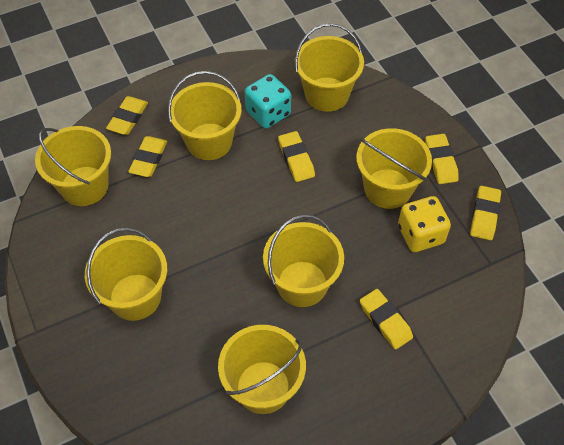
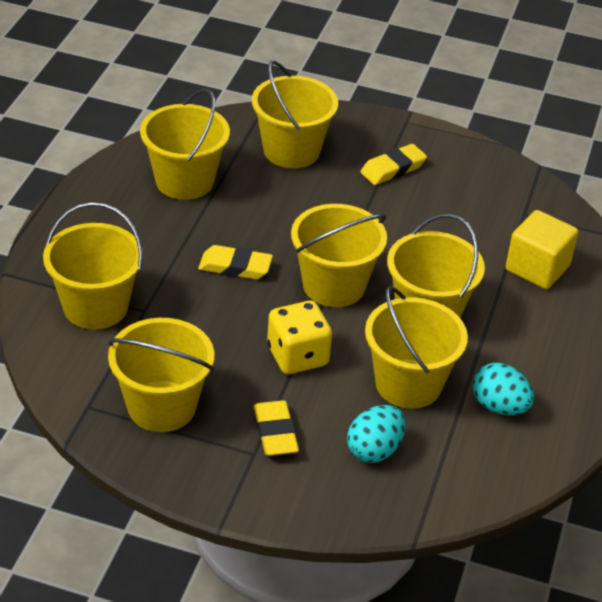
turquoise dice: [245,74,291,128] = 1 -> none = 0
turquoise egg: none = 0 -> [347,405,406,463] [473,363,534,415] = 2
yellow cube: none = 0 -> [506,210,579,289] = 1
yellow eraser: [106,96,148,135] [128,136,167,177] [278,131,315,182] [360,289,413,350] [425,134,459,184] [470,186,501,240] = 6 -> [198,245,273,280] [254,400,299,456] [360,144,427,185] = 3

